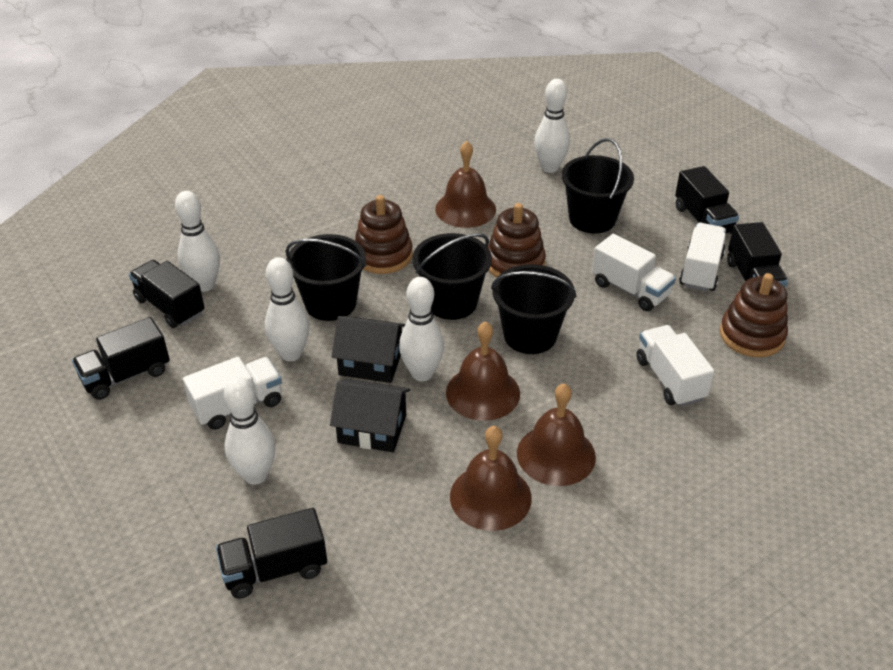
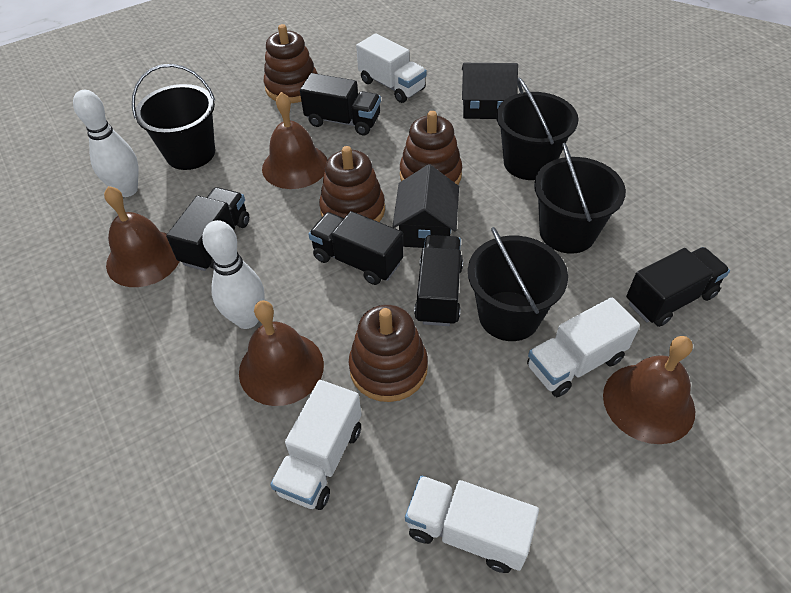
brown stacking toy: [355,195,413,274] [488,203,546,278] [720,273,788,357] = 3 -> [264,24,318,103] [319,146,385,222] [348,305,428,402] [400,111,462,185] = 4
white bowling pin: [175,191,220,292] [224,377,275,485] [265,257,310,361] [399,277,444,381] [534,79,570,173] = 5 -> [73,90,139,197] [202,220,264,329] = 2

